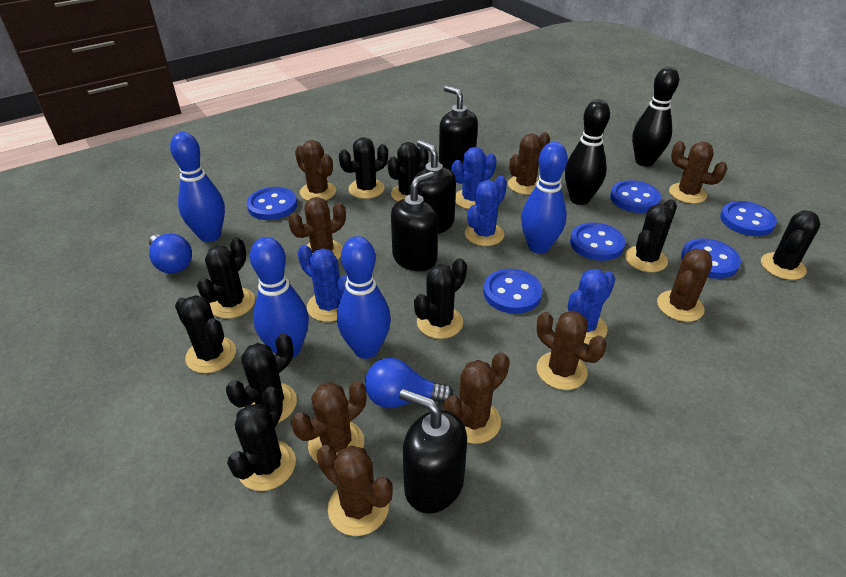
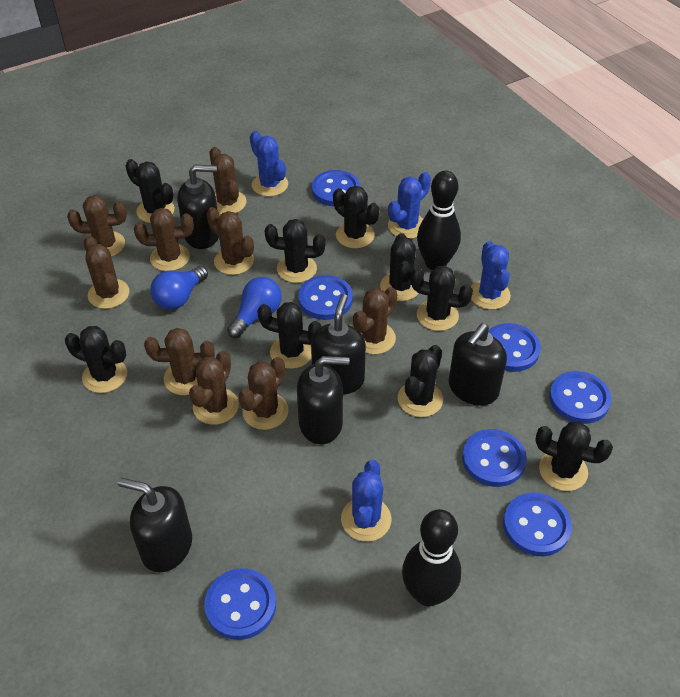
black soap dispenser: [391,171,438,271] [399,389,467,514] [414,140,456,234] [439,86,478,170] = 4 -> [118,478,192,572] [177,165,219,249] [297,356,349,445] [311,294,366,394] [449,323,507,406] = 5
blue bowling pin: [170,132,225,242] [250,237,309,358] [337,236,391,359] [521,142,568,254] = 4 -> none = 0
blue button: [247,187,297,220] [483,269,543,314] [570,223,626,261] [610,180,661,213] [681,238,741,279] [720,201,777,236] = 6 -> [204,568,276,640] [298,275,353,320] [312,170,360,206] [462,429,527,487] [488,323,541,372] [503,492,572,556] [549,371,611,424] = 7

